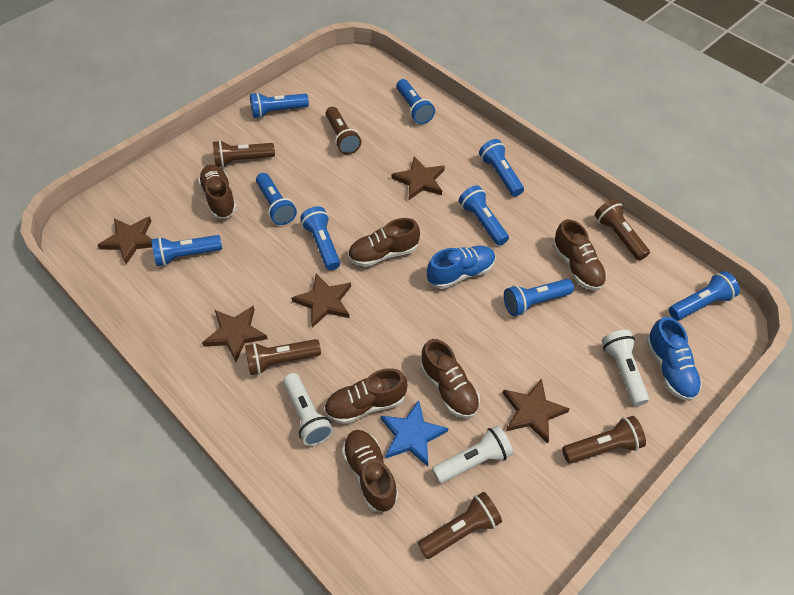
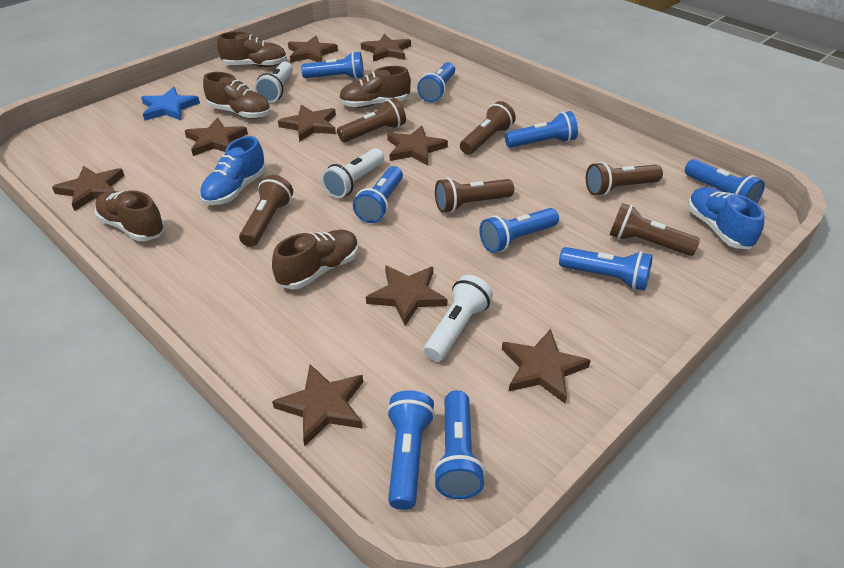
brown shoe: [198,165,237,219] [324,368,408,424] [342,430,398,512] [348,218,420,267] [420,339,480,418] [553,219,607,290] = 6 -> [95,191,165,241] [203,72,271,119] [217,31,287,67] [272,230,359,289] [339,66,411,108] = 5
brown star: [97,217,152,264] [202,306,268,362] [291,273,351,328] [392,157,445,200] [503,378,570,444] = 5 -> [52,166,124,211] [185,118,248,156] [272,364,363,446] [278,105,336,142] [288,36,338,62] [361,34,411,62] [366,265,448,326] [387,126,448,166] [502,329,591,404] = 9

